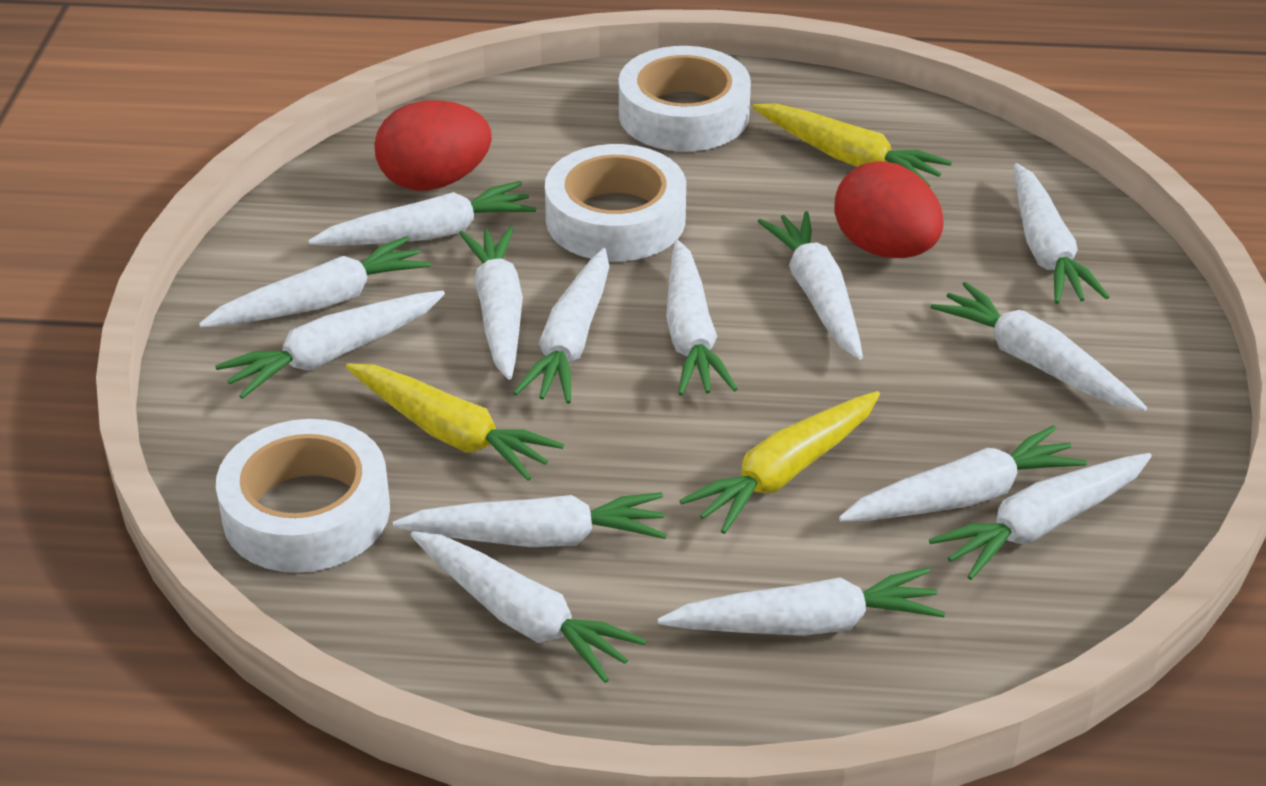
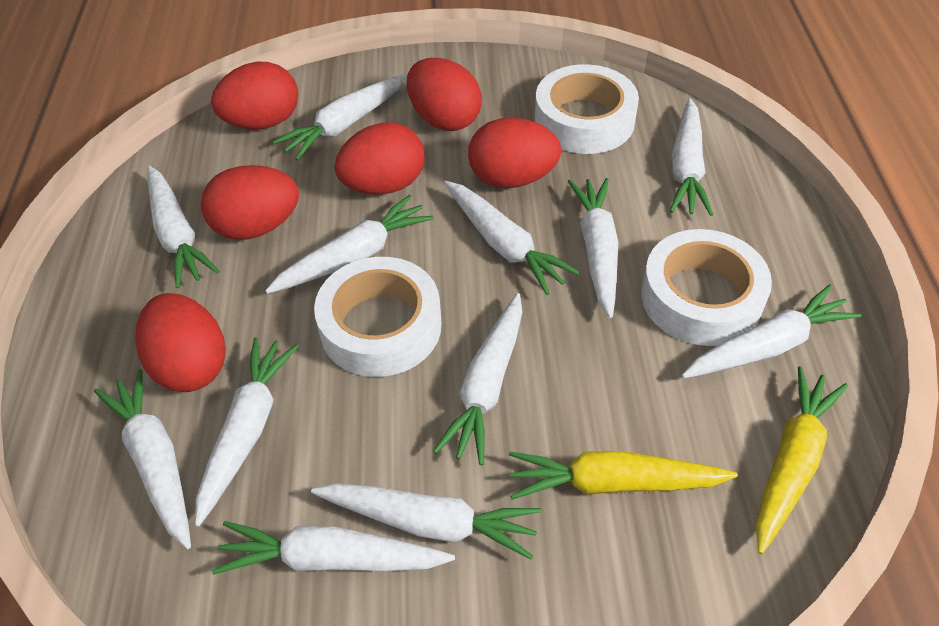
red egg: [374,100,492,190] [834,161,943,258] = 2 -> [136,293,226,392] [201,165,299,240] [211,62,298,129] [335,122,425,195] [407,58,482,131] [468,118,561,188] = 6
white carrot: [199,236,431,328] [215,291,445,399] [308,181,536,246] [393,492,667,547] [410,531,647,683] [459,226,523,380] [513,248,610,404] [657,567,945,636] [666,240,737,396] [758,211,863,360] [839,425,1087,522] [929,453,1152,580] [930,282,1147,411] [1014,163,1109,304] = 14 -> [94,369,191,549] [147,166,219,289] [195,337,299,527] [212,521,455,575] [265,195,434,294] [273,74,407,161] [311,483,541,560] [434,293,523,465] [444,181,579,295] [568,178,619,318] [670,99,713,216] [682,284,861,378] = 12
yellow carrot: [346,363,564,481] [679,391,880,534] [752,103,952,187] = 3 -> [509,451,738,500] [756,366,848,554] = 2

